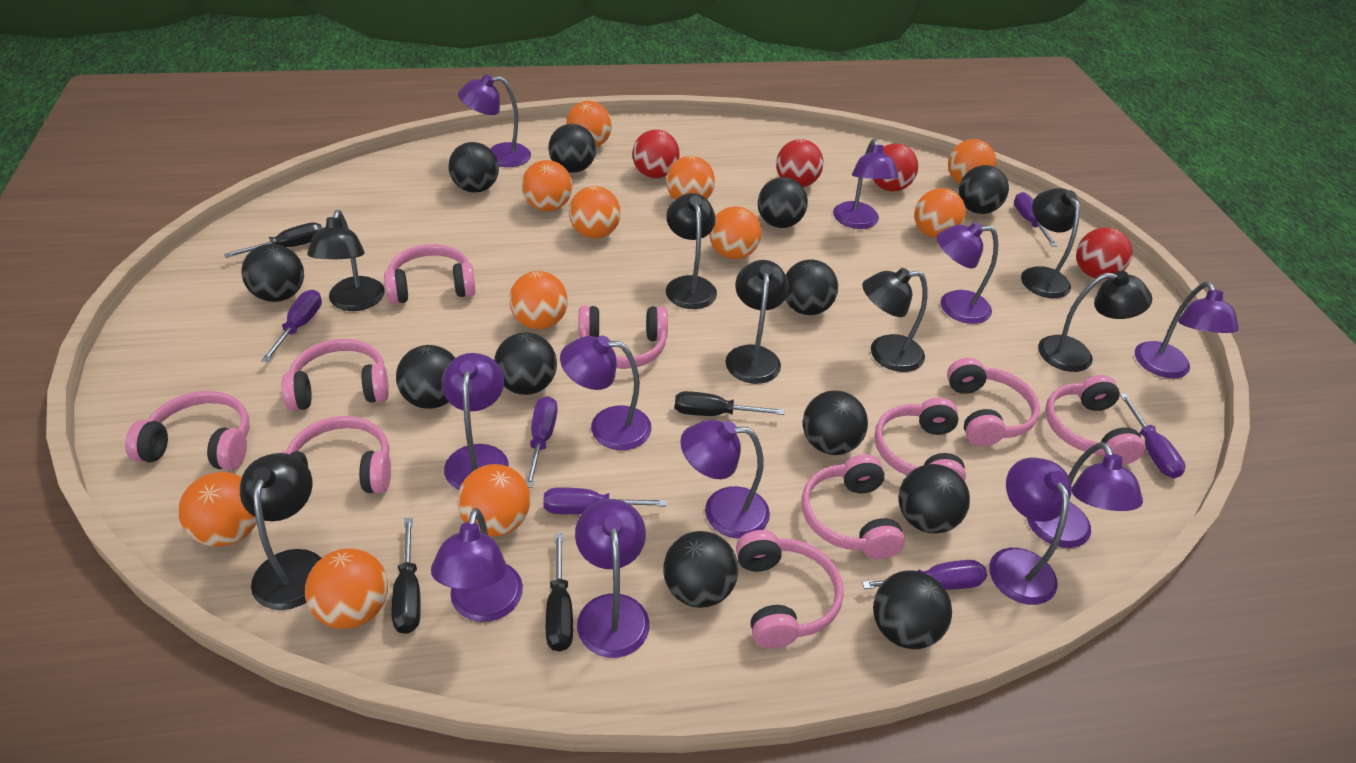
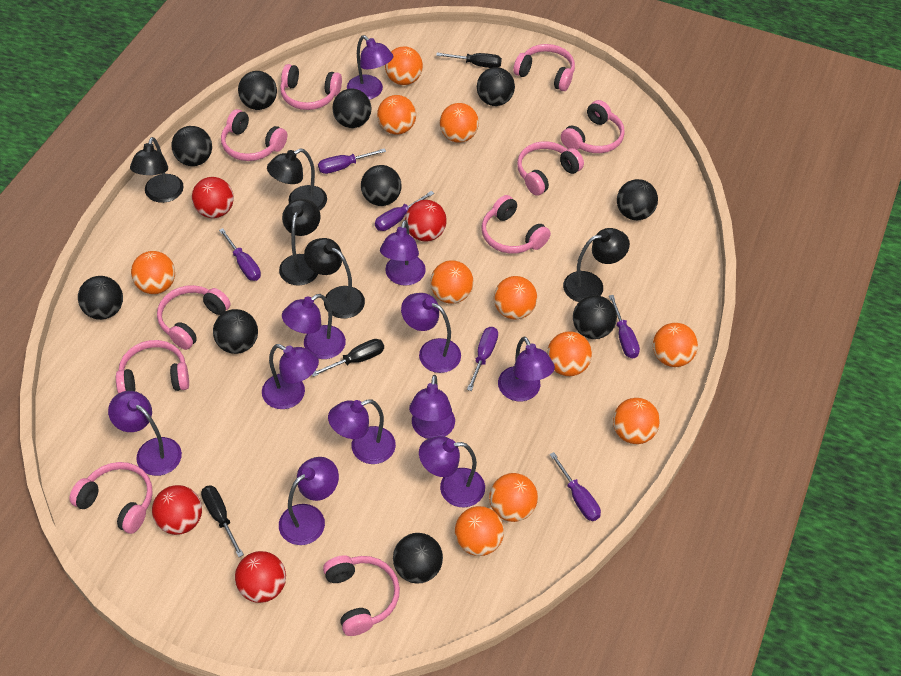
black ball: [241,244,304,302] [396,345,455,409] [448,142,499,193] [494,332,557,395] [548,124,596,173] [663,531,738,608] [758,177,808,228] [785,259,838,315] [803,391,868,455] [873,570,952,649] [898,464,970,534] [959,165,1009,214] = 12 -> [78,276,123,320] [171,126,212,166] [213,309,258,354] [238,71,277,110] [332,89,371,128] [361,165,401,206] [393,533,443,584] [477,67,515,106] [573,295,617,339] [617,179,658,220] = 10
black lamp: [240,453,321,610] [307,210,385,311] [666,193,717,309] [725,260,789,384] [862,268,928,372] [1021,188,1080,298] [1038,271,1152,372] = 7 -> [130,137,184,203] [267,149,327,211] [279,199,321,286] [304,238,365,319] [563,228,630,302] = 5
black screwdriver: [224,222,322,258] [392,518,421,634] [546,533,573,652] [675,391,784,416] = 4 -> [201,485,244,557] [312,339,384,377] [436,53,502,68] = 3

